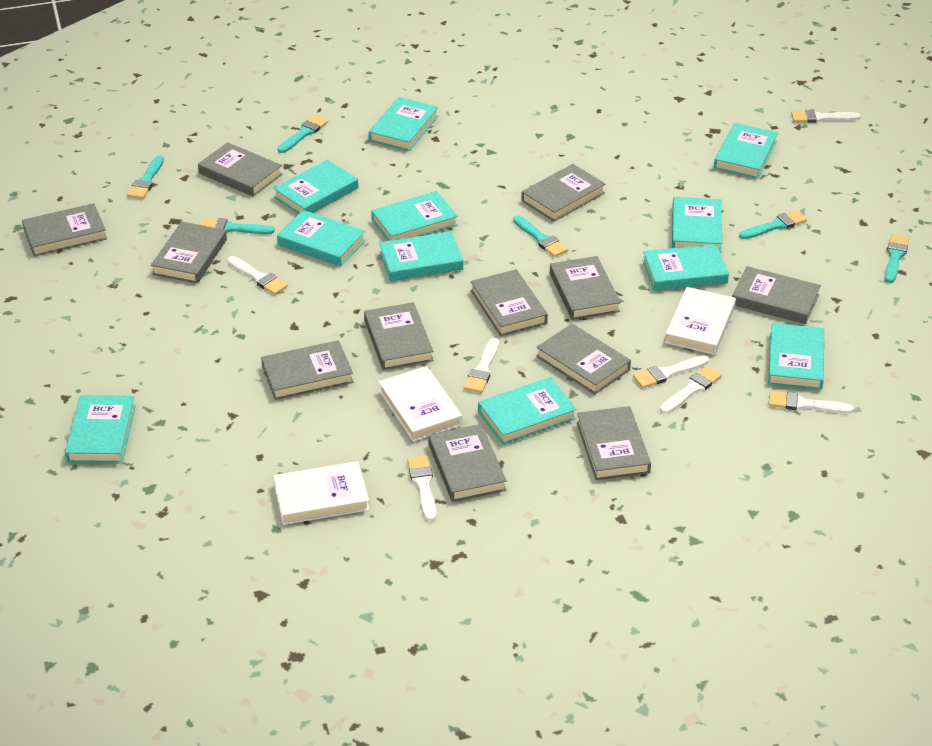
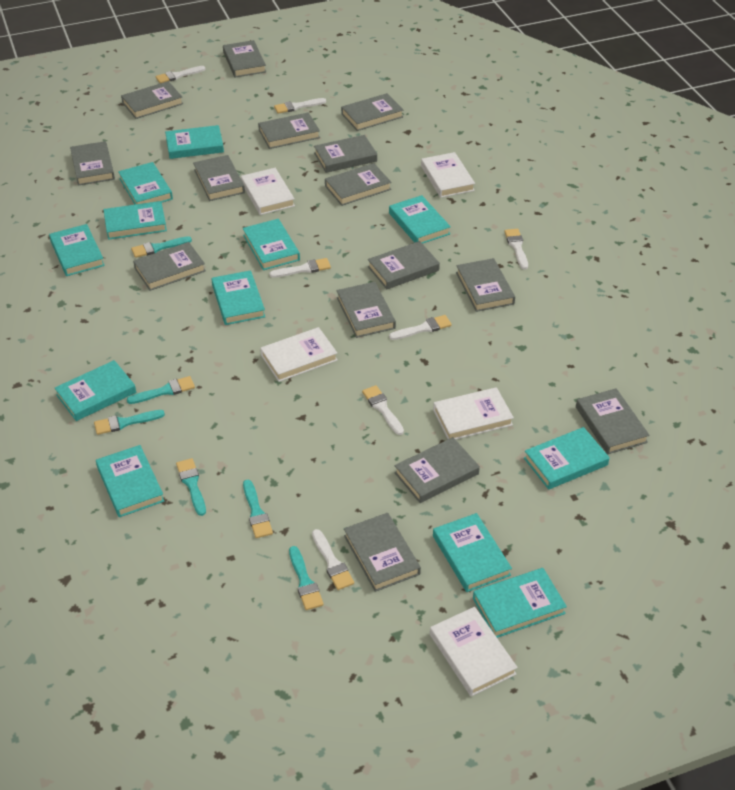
grey book: [22,203,107,257] [151,222,227,284] [198,142,282,197] [261,340,353,400] [364,302,434,370] [428,424,507,502] [471,269,548,336] [521,164,605,222] [536,323,631,394] [550,256,621,320] [576,406,651,480] [732,266,821,324] = 12 -> [70,141,115,186] [121,81,183,119] [133,242,206,291] [193,155,245,201] [223,40,266,77] [258,112,320,149] [314,135,377,173] [325,163,392,206] [337,282,396,338] [341,93,403,131] [344,513,421,592] [368,241,440,289] [394,437,480,503] [456,258,515,312] [576,388,650,454] = 15
turquoise book: [65,395,136,463] [273,159,358,214] [277,210,366,267] [369,97,438,151] [371,191,458,241] [379,231,463,281] [478,377,577,445] [642,244,729,291] [672,197,722,253] [714,123,778,179] [768,323,824,390] = 11 -> [49,224,105,276] [55,360,136,421] [96,445,164,517] [103,201,167,240] [118,162,173,205] [165,125,224,159] [212,270,265,325] [243,219,300,270] [389,195,451,244] [433,513,512,592] [473,568,567,638] [524,427,610,490] = 12
white book: [273,461,370,525] [379,366,462,442] [665,287,736,355] = 3 -> [241,168,295,215] [260,327,338,382] [421,152,475,198] [430,607,518,697] [433,387,514,440] = 5

